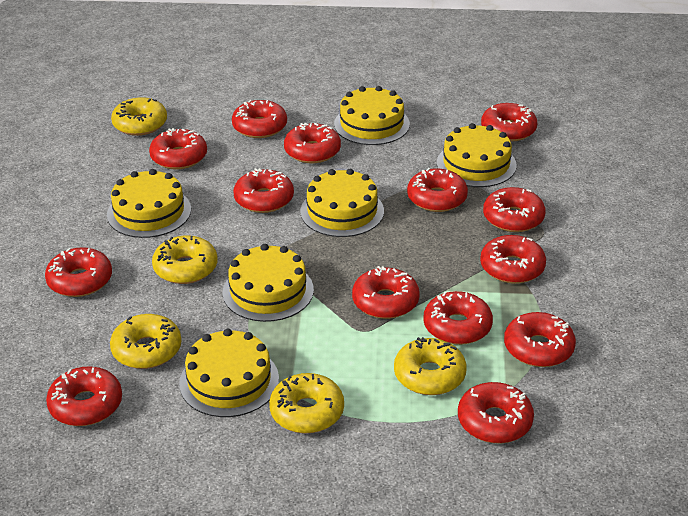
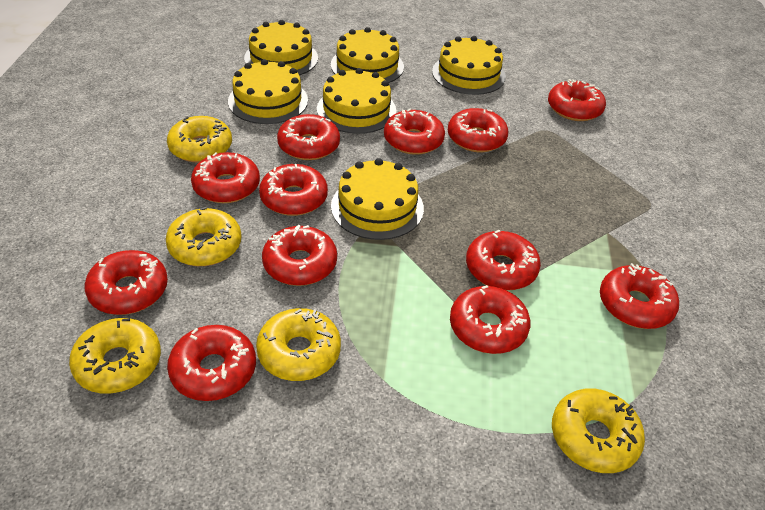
red donut: [45,247,112,297] [46,367,122,426] [149,128,207,169] [232,100,287,138] [233,168,294,213] [284,123,341,163] [352,266,420,319] [407,168,468,212] [423,291,493,345] [458,382,534,443] [480,235,546,284] [481,103,537,142] [483,187,546,232] [504,312,576,367] = 14 -> [84,250,168,315] [167,325,256,401] [191,152,260,203] [259,164,328,216] [262,224,337,286] [277,114,340,160] [384,108,445,155] [448,108,508,152] [450,285,530,354] [466,230,541,290] [548,79,606,121] [600,263,679,329] = 12

